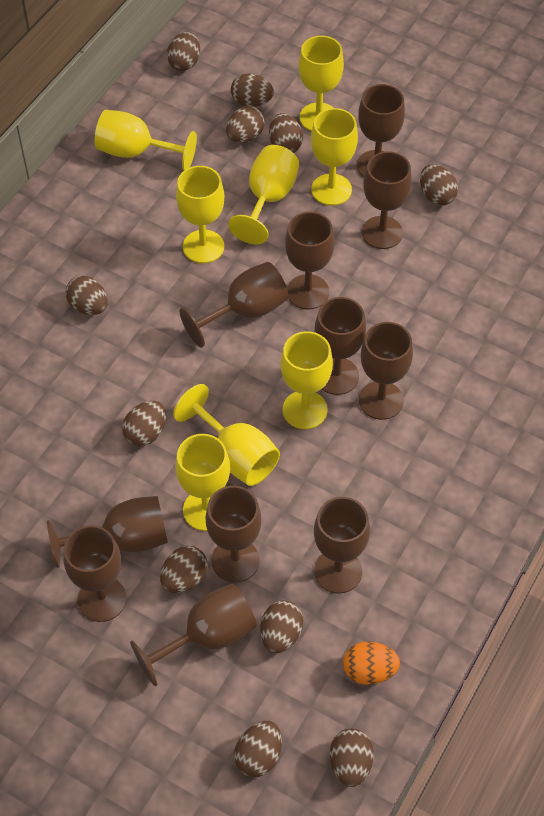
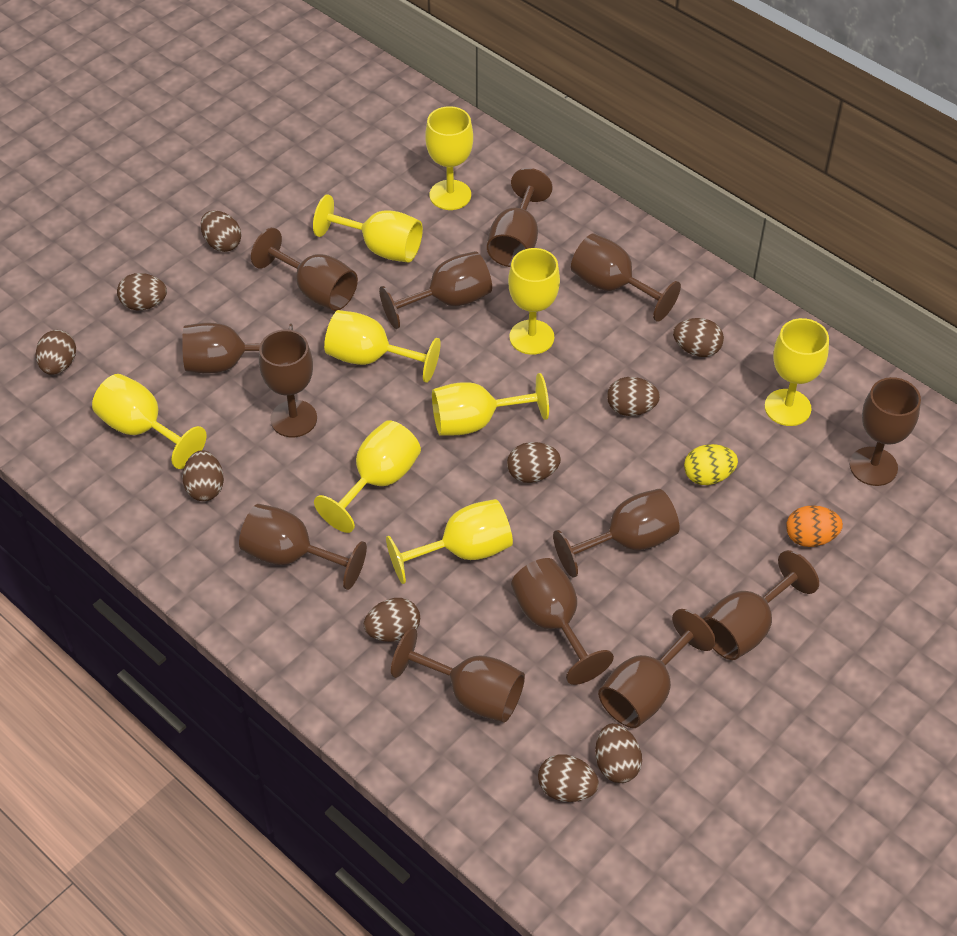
brown egg: [66,276,108,315] [122,401,166,446] [160,546,208,593] [167,32,200,71] [226,106,265,143] [231,73,274,107] [234,721,282,778] [260,600,303,653] [269,113,303,153] [330,728,374,787] [420,164,458,205] = 11 -> [36,330,76,375] [117,273,167,310] [182,450,224,501] [201,210,242,252] [364,598,420,642] [507,442,561,483] [538,754,599,802] [595,723,642,783] [607,377,660,416] [673,318,724,357] = 10
brown goblet: [47,496,168,568] [63,525,126,622] [130,583,257,686] [180,262,288,347] [205,486,262,583] [285,212,335,309] [314,497,370,593] [315,297,366,395] [357,84,405,177] [359,322,413,420] [362,151,412,249] = 11 -> [182,323,293,373] [239,504,367,590] [251,228,358,311] [259,330,317,437] [379,251,492,329] [391,628,525,722] [487,168,553,267] [511,558,614,685] [553,489,680,578] [571,234,681,322] [598,609,716,728] [703,550,819,660] [850,377,921,486] = 13
yellow egg: none = 0 -> [684,444,738,485] = 1
yellow goblet: [95,110,197,171] [173,384,280,486] [175,434,230,531] [176,166,224,263] [228,145,299,244] [281,331,333,429] [299,36,344,131] [311,108,358,206] = 8 -> [92,374,207,469] [313,194,423,263] [314,420,421,533] [324,310,441,383] [386,499,513,584] [425,106,473,210] [432,373,549,436] [508,248,560,355] [765,318,829,426] = 9

